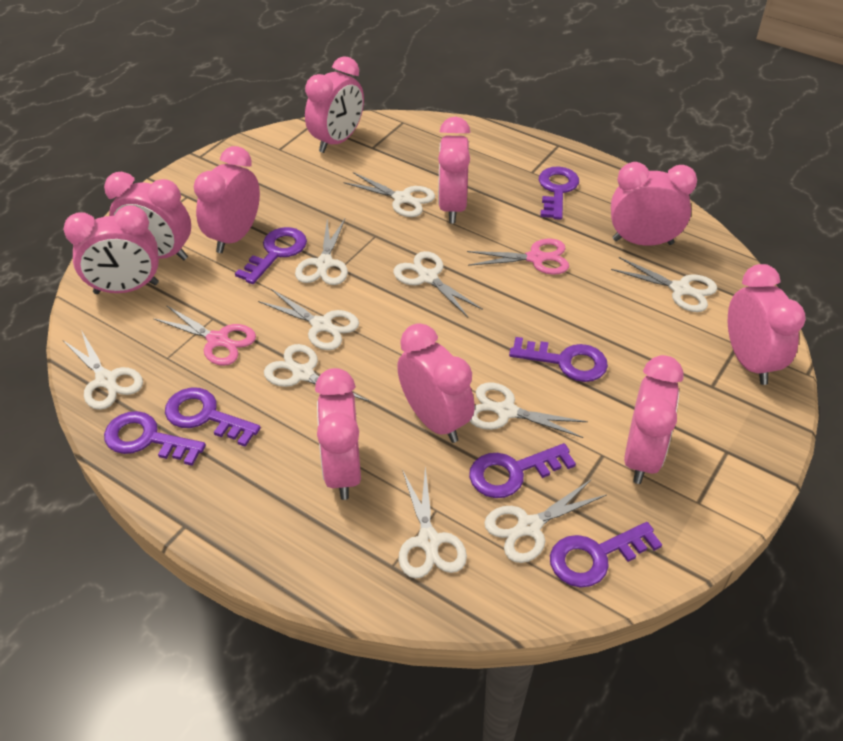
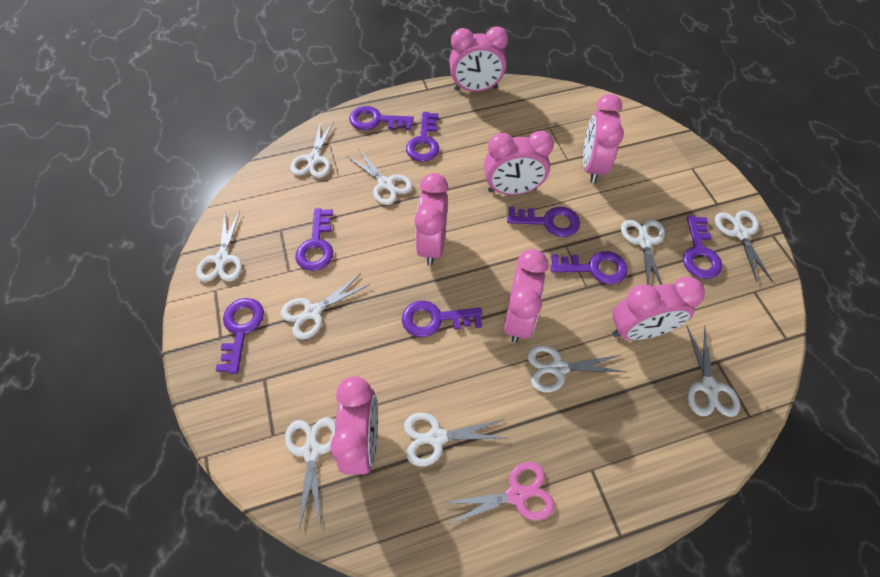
pink clock: [63,205,159,294] [104,172,191,260] [194,146,260,253] [305,56,364,153] [315,368,361,500] [397,323,475,443] [438,116,470,223] [611,162,697,246] [624,355,684,484] [728,264,806,385] = 10 -> [330,376,378,475] [414,173,448,266] [449,26,508,92] [484,131,554,195] [504,249,548,343] [583,94,624,183] [612,277,705,340] = 7
pink scissors: [153,305,256,366] [467,239,569,275] = 2 -> [444,462,555,525] = 1
purple key: [104,411,206,466] [165,387,261,447] [235,227,307,284] [469,443,576,498] [509,337,608,382] [539,167,579,220] [550,522,662,588] = 7 -> [216,298,264,374] [295,208,333,271] [349,106,414,130] [402,300,482,337] [406,112,439,162] [507,207,580,237] [550,251,628,284] [683,215,722,279] = 8

